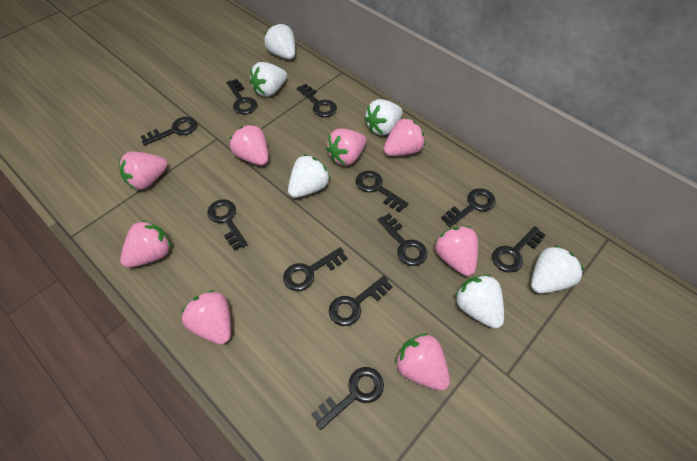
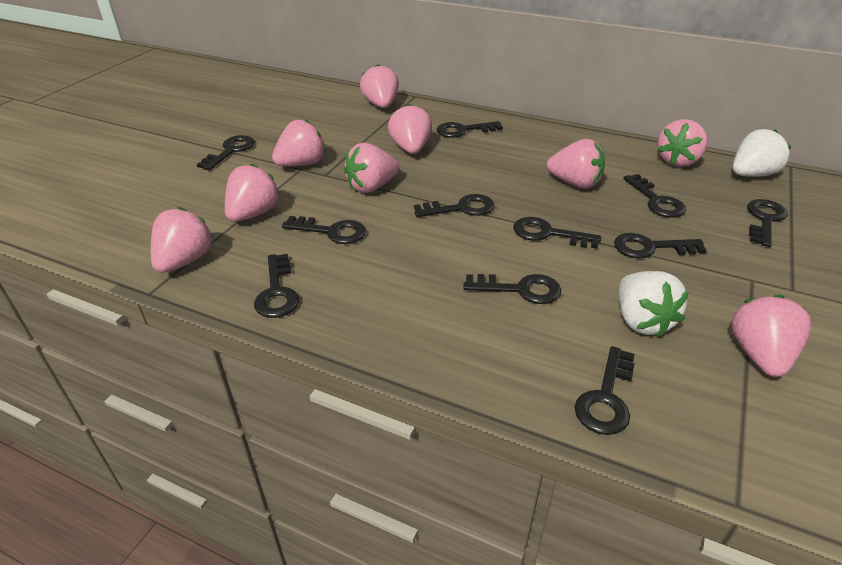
pink strawberry: [119,151,168,190] [120,220,171,268] [181,290,231,345] [230,124,268,165] [326,128,366,166] [384,118,425,156] [395,333,450,390] [435,226,478,276] = 8 -> [151,207,214,273] [225,164,280,222] [272,119,326,166] [344,143,399,193] [360,64,399,108] [388,104,432,154] [547,139,605,188] [657,119,708,167] [731,295,811,377] = 9
white strawberry: [250,62,287,97] [264,23,295,59] [288,154,330,198] [364,99,403,136] [455,274,504,328] [531,245,584,293] = 6 -> [619,271,689,337] [733,129,791,177] = 2

